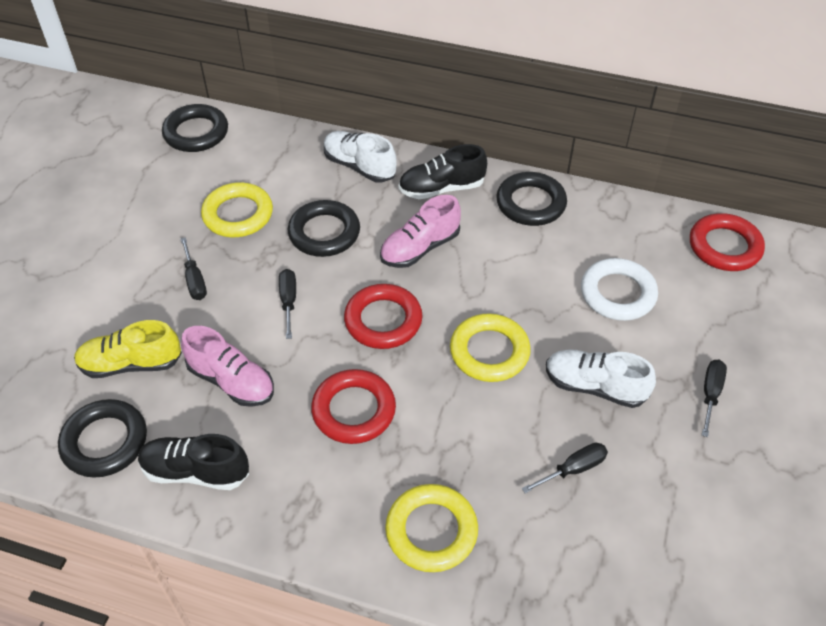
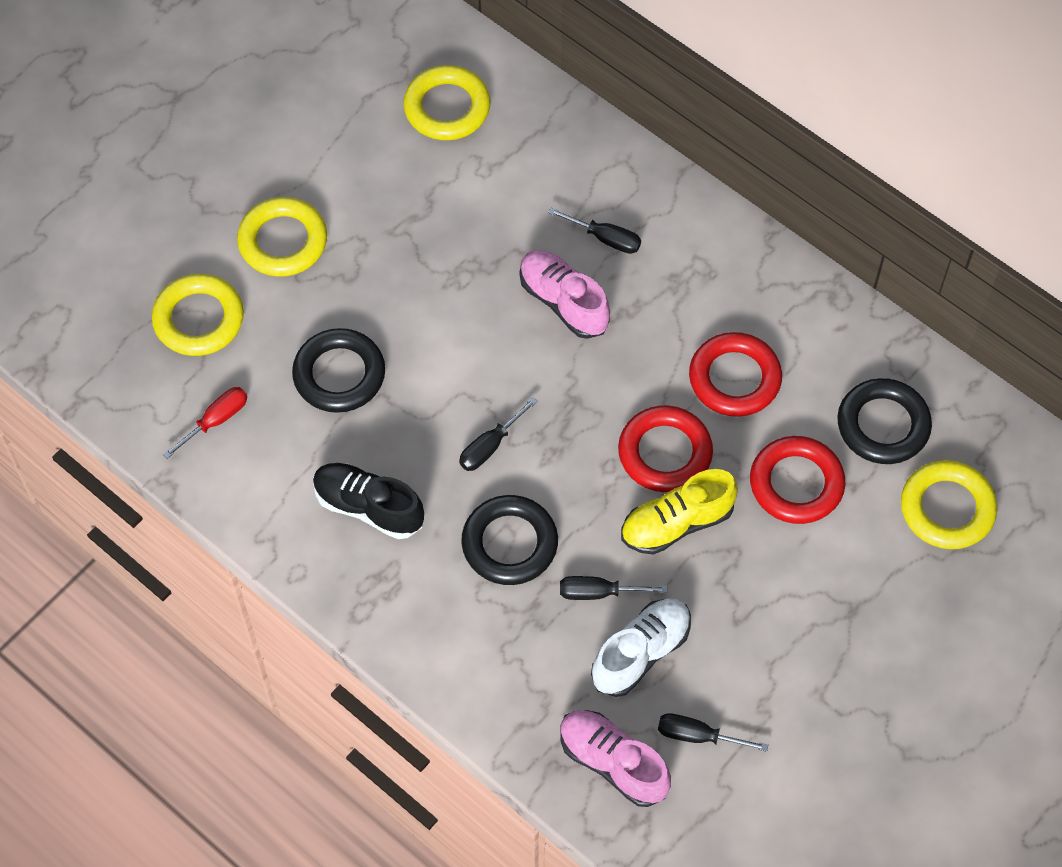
black ring: [58,399,147,478] [162,104,228,152] [288,200,360,257] [496,172,567,226] = 4 -> [292,328,385,413] [461,495,558,585] [837,378,932,464] = 3
black shoe: [138,434,249,490] [399,144,487,199] = 2 -> [313,463,424,539] = 1
red screwdriver: none = 0 -> [163,387,247,459] = 1
white ring: [581,258,658,321] = 1 -> none = 0
white shoe: [324,131,397,183] [546,350,656,408] = 2 -> [591,598,691,697] = 1
yellow ring: [201,182,273,237] [385,484,478,572] [450,313,531,382] = 3 -> [152,274,244,356] [237,197,327,277] [403,65,490,140] [901,460,997,549] = 4

